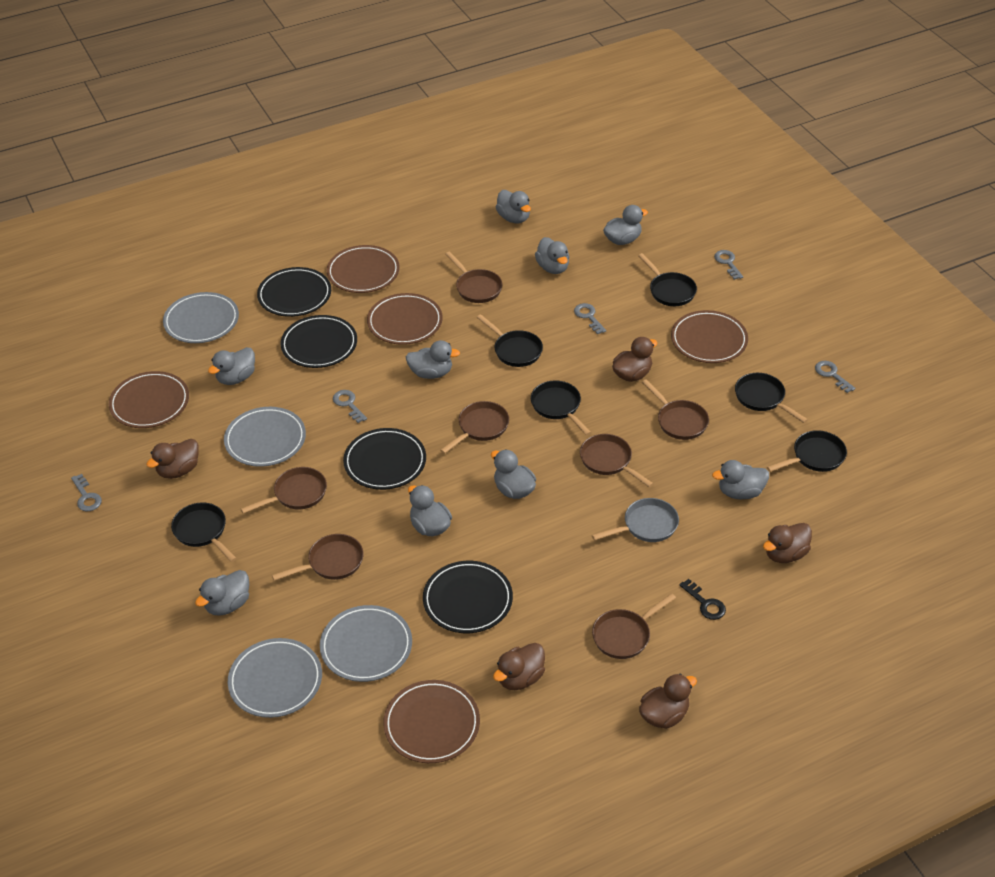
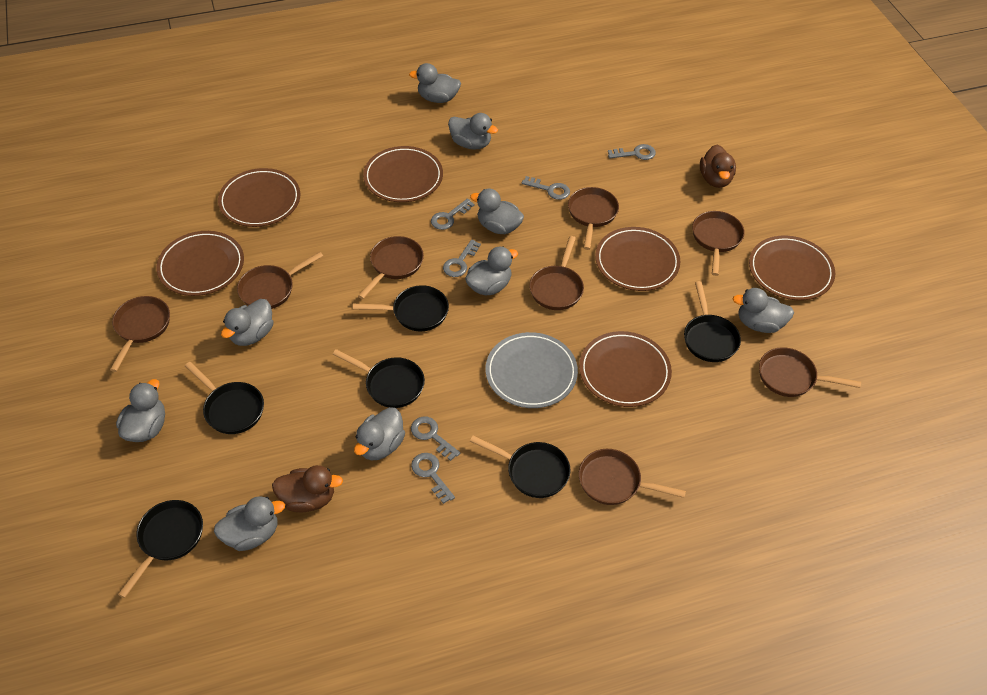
black key: [680,579,726,620] = 1 -> none = 0
black plate: [257,267,331,317] [280,315,357,368] [343,428,426,490] [423,561,513,633] = 4 -> none = 0
brown duck: [146,439,199,479] [493,643,545,690] [612,337,658,382] [639,674,697,729] [763,523,812,563] = 5 -> [272,465,343,512] [700,145,736,188] = 2
brown pan: [241,467,327,514] [272,534,364,581] [440,401,509,454] [446,251,502,303] [580,434,654,488] [592,593,676,659] [642,379,709,440] = 7 -> [110,296,170,372] [237,252,323,309] [358,236,424,299] [529,236,584,310] [568,187,619,250] [579,449,686,505] [692,211,745,276] [759,347,861,397] = 8
brown plate: [109,371,189,428] [327,245,400,293] [367,293,443,345] [383,680,480,763] [671,310,748,363] = 5 -> [156,231,244,296] [218,168,300,227] [363,146,443,202] [579,331,672,407] [595,227,680,291] [749,236,835,300] = 6
grey key: [71,474,102,511] [333,390,367,423] [574,303,606,334] [714,250,743,280] [815,361,855,393] = 5 -> [411,417,460,461] [411,453,455,504] [431,198,474,230] [443,239,481,277] [522,176,570,200] [608,144,656,160] = 6
grey pan: [592,498,679,542] = 1 -> none = 0
grey plate: [163,292,239,343] [224,407,306,467] [228,638,322,718] [320,605,412,682] = 4 -> [486,332,578,408] = 1

